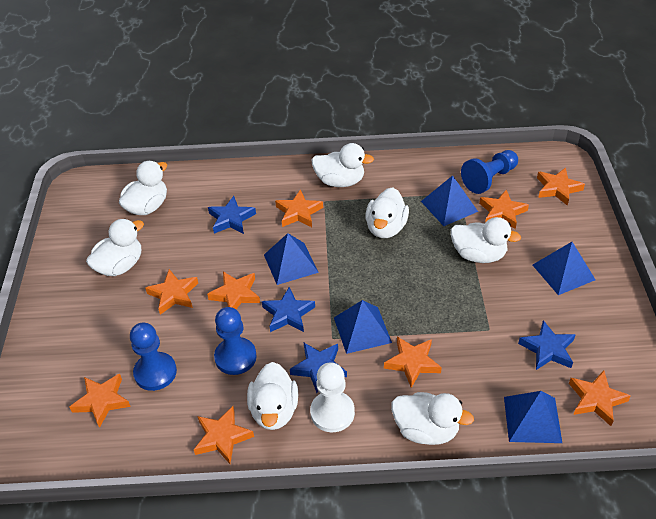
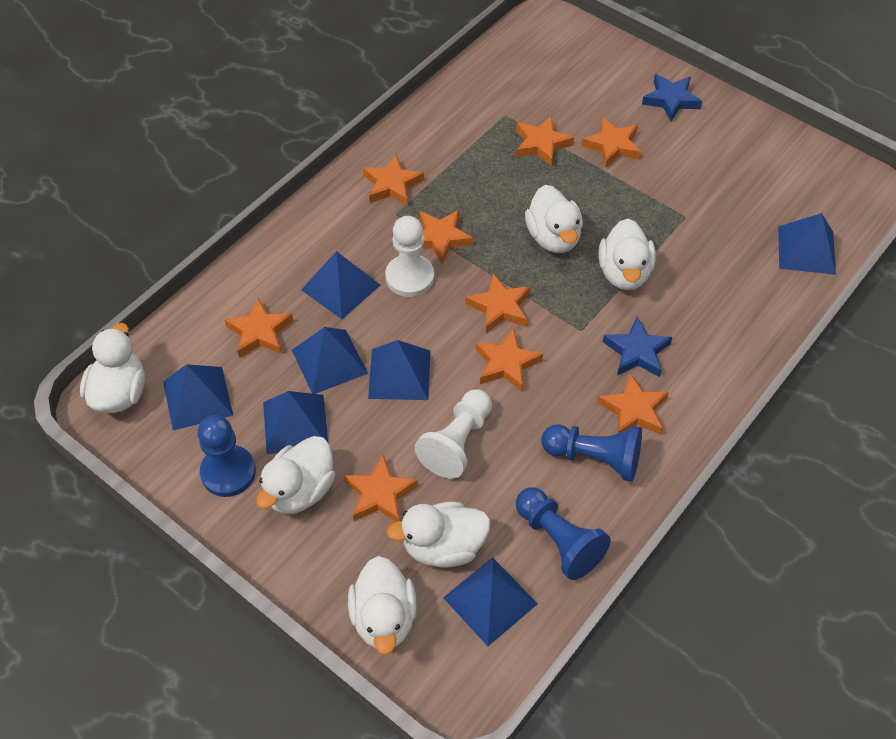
blue pyramid: [264,233,319,285] [334,300,392,354] [421,175,478,226] [504,391,562,443] [533,242,596,295] = 5 -> [163,364,233,430] [263,391,328,454] [292,327,368,394] [301,251,380,319] [368,340,430,400] [443,557,537,646] [778,213,836,275] = 7
blue star: [208,196,256,234] [262,287,315,332] [290,343,347,393] [518,320,576,370] = 4 -> [603,317,672,377] [642,74,702,121] = 2
white duck: [86,219,144,276] [119,161,167,215] [247,362,298,430] [312,143,374,187] [365,187,409,238] [391,392,474,445] [451,217,521,263] = 7 -> [80,323,145,413] [256,436,336,514] [348,556,417,655] [386,502,491,568] [525,185,583,253] [599,219,656,290] = 6
white pawn: [310,363,355,432] = 1 -> [385,216,434,297] [415,389,492,479] = 2

